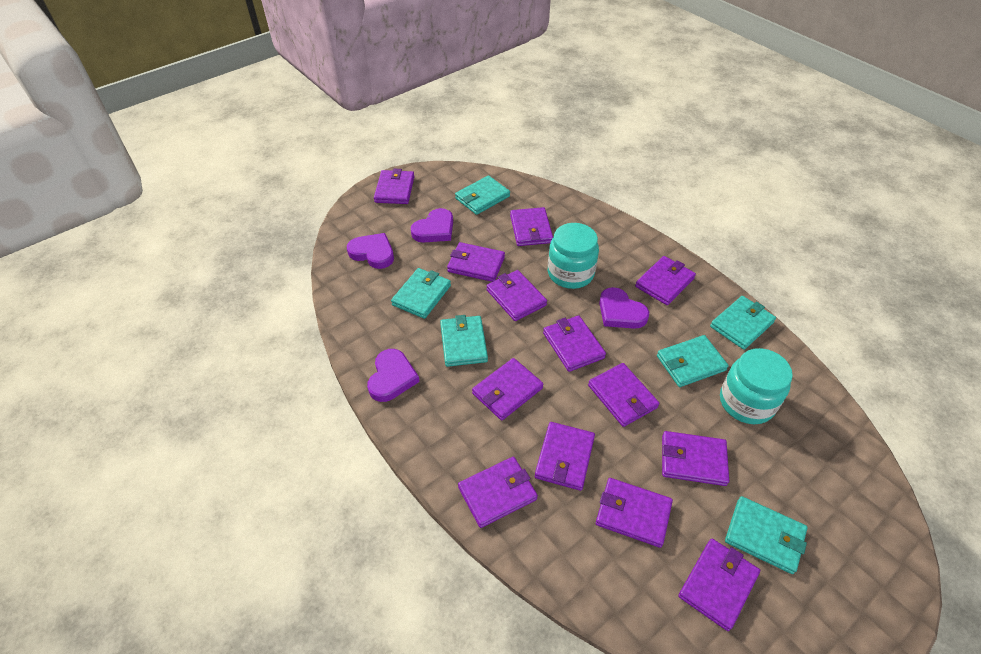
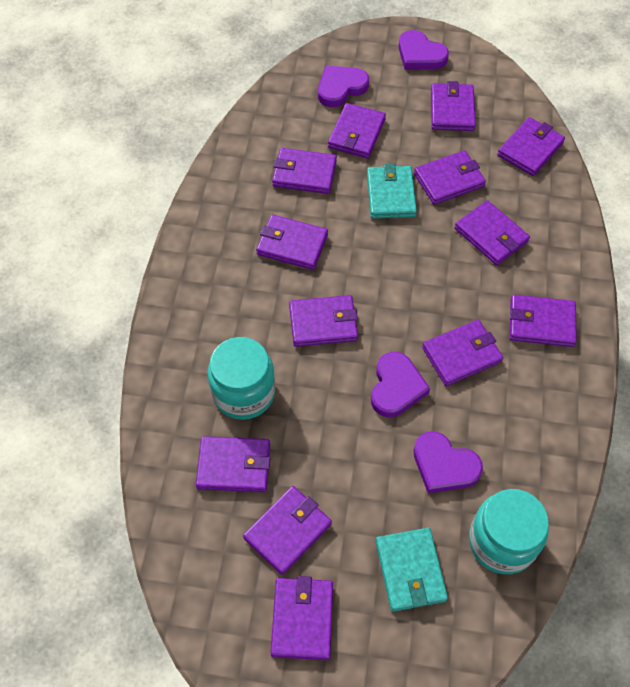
turquoise wallet: [391,268,451,319] [440,315,488,367] [455,175,510,215] [657,335,729,387] [710,296,776,350] [725,496,807,574] = 6 -> [367,164,417,219] [376,528,448,612] = 2

